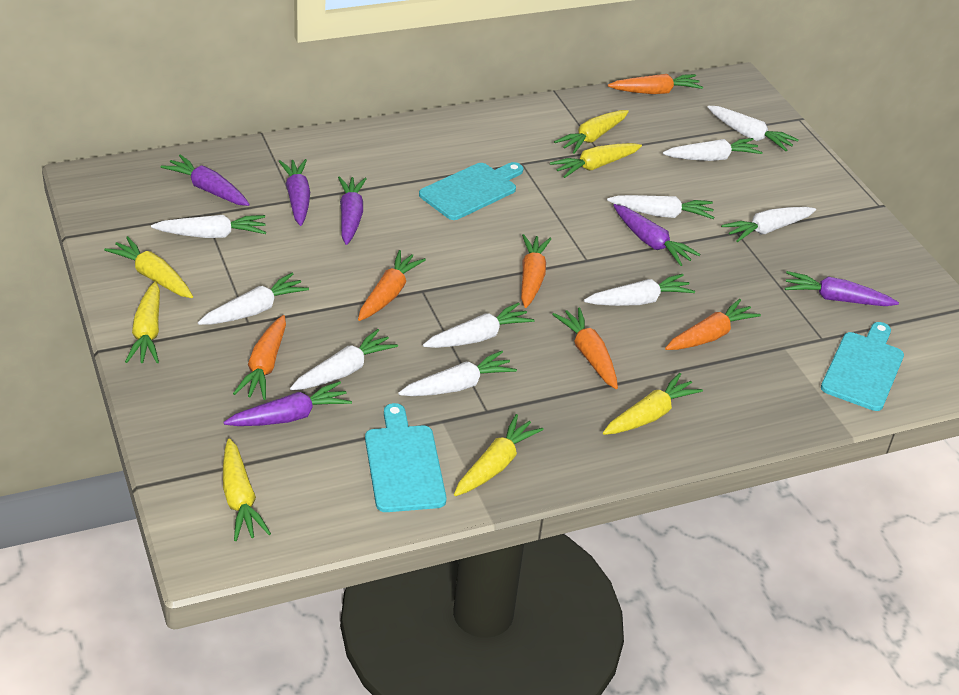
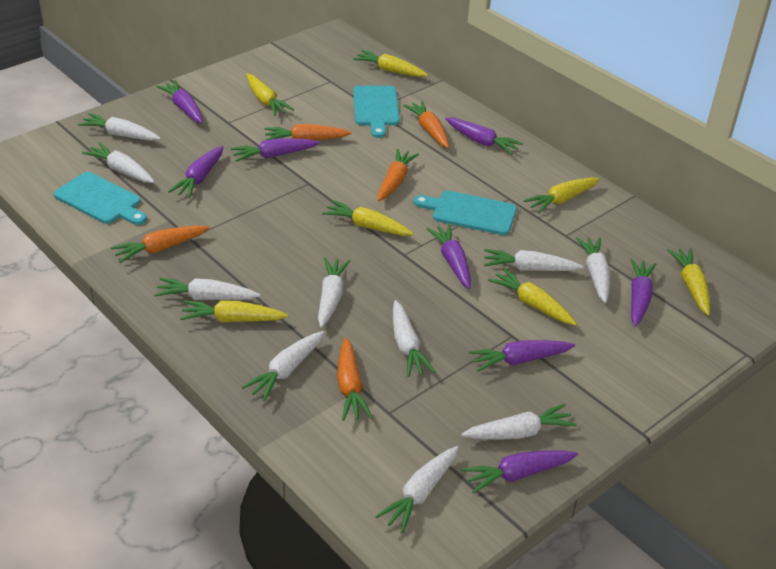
orange carrot: [233,315,286,400] [358,250,426,321] [521,234,551,308] [552,307,618,389] [608,74,703,94] [665,299,761,350] = 6 -> [111,226,209,263] [264,124,352,140] [337,337,373,421] [378,149,419,201] [403,101,449,148] = 5
purple carrot: [160,154,250,206] [223,381,352,426] [279,159,310,226] [338,176,367,245] [613,204,701,266] [785,271,899,306] = 6 -> [156,80,203,124] [168,146,223,198] [231,138,320,162] [426,224,471,289] [445,118,523,155] [461,451,578,494] [468,340,575,372] [630,258,657,327] = 8

